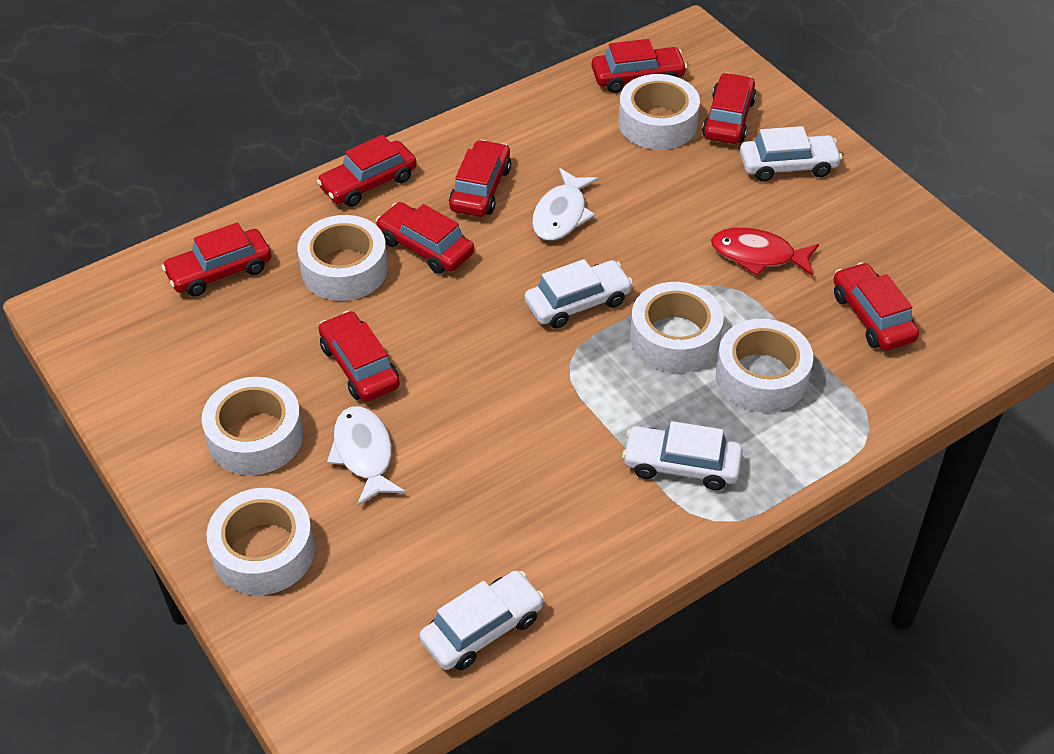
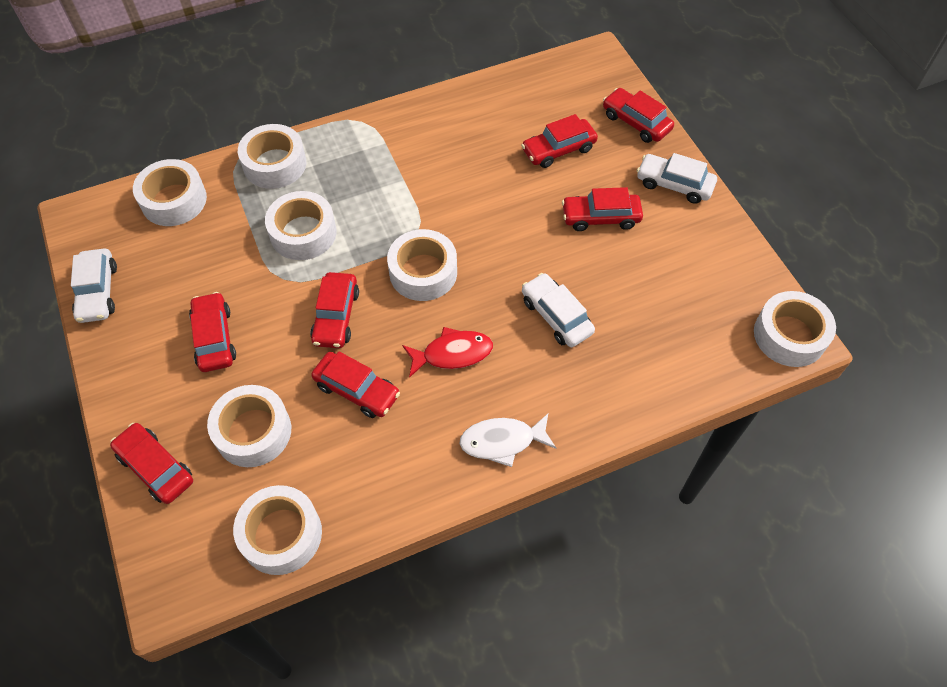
red car: [162,222,271,296] [317,135,417,207] [318,311,400,402] [376,202,474,274] [449,140,511,217] [592,39,687,93] [702,73,756,144] [833,262,919,351] = 8 -> [110,423,193,504] [189,292,236,372] [310,272,359,348] [311,351,400,418] [521,114,598,168] [562,187,643,231] [603,88,674,143] = 7
white car: [419,571,544,671] [525,259,633,328] [622,421,743,490] [740,126,842,182] = 4 -> [71,248,117,323] [522,273,595,347] [637,153,717,204] = 3
white fish: [327,406,406,506] [532,168,599,241] = 2 -> [459,414,556,467] = 1
white tape: [202,377,304,475] [206,488,315,595] [297,215,388,301] [618,74,700,150] [630,282,724,373] [716,319,813,413] = 6 -> [133,159,207,226] [207,385,291,467] [233,485,322,575] [238,124,306,189] [265,191,336,260] [387,229,457,301] [754,291,836,367] = 7

